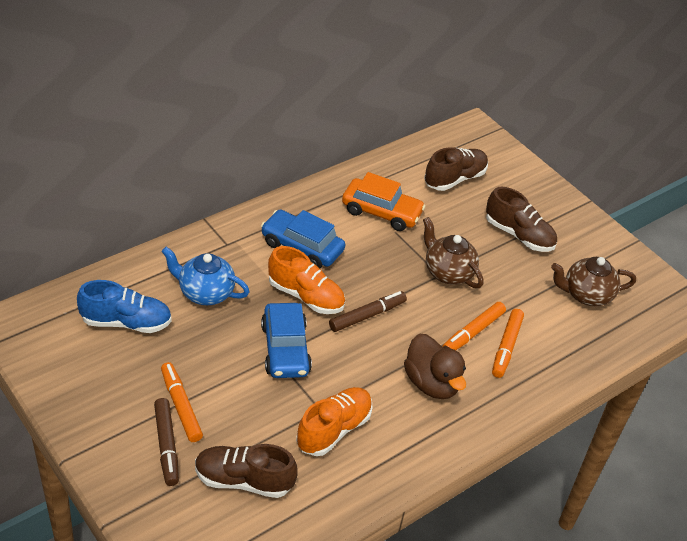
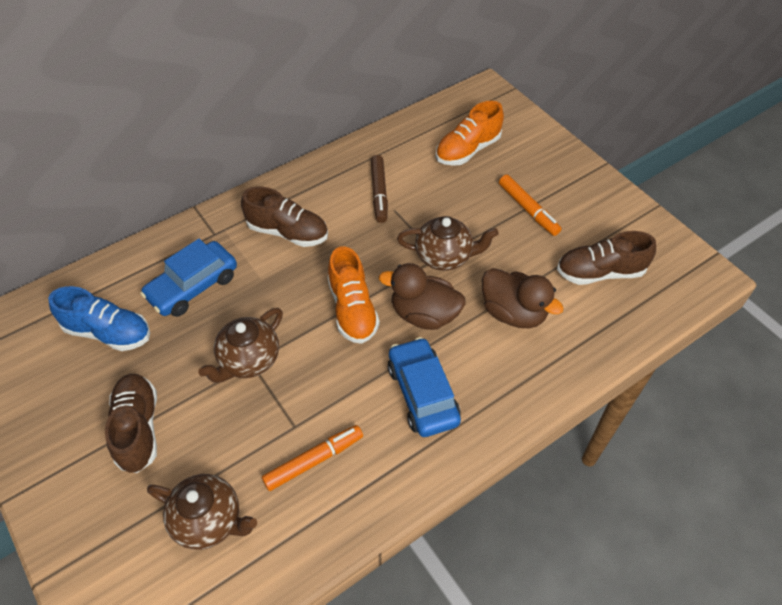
blue teapot: [161,247,250,305] = 1 -> none = 0
brown duck: [404,334,466,399] = 1 -> [379,263,466,330] [482,268,564,328] = 2
brown marker: [154,398,179,486] [329,291,407,332] = 2 -> [371,155,388,223] = 1
brown teapot: [423,217,484,288] [551,257,636,306] = 2 -> [147,474,257,550] [198,308,283,383] [397,216,499,271] = 3
orange car: [342,172,425,231] = 1 -> none = 0
orange marker: [161,362,203,442] [442,302,506,350] [492,309,524,378] = 3 -> [262,425,363,491] [499,175,562,236] = 2

